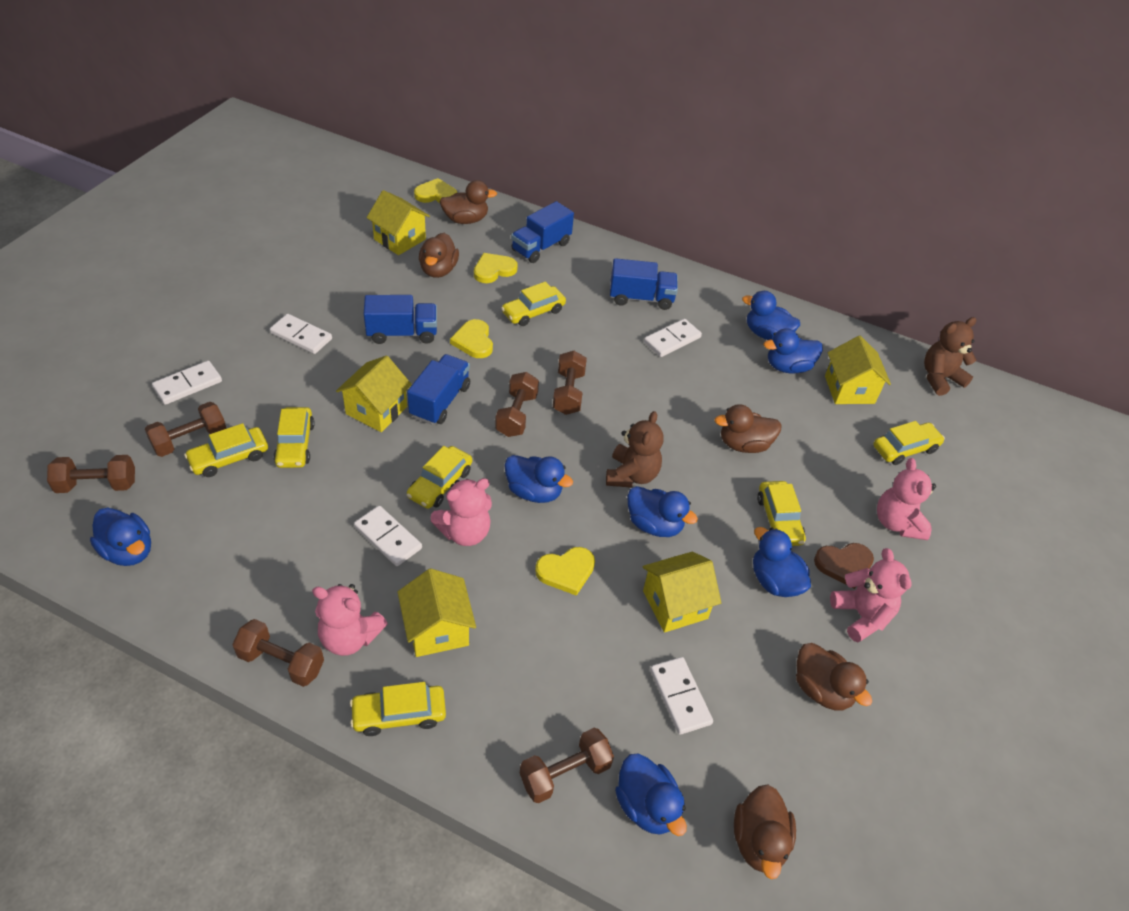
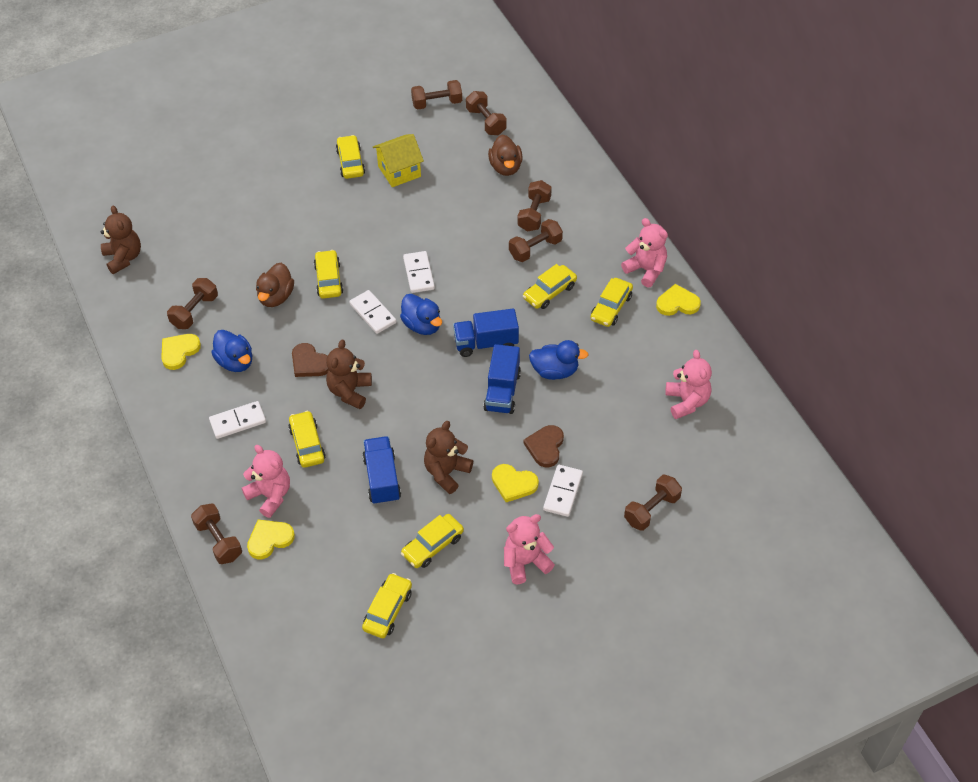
blue duck: [90,508,151,566] [504,455,573,503] [615,754,687,836] [627,486,698,537] [742,291,800,340] [753,527,811,597] [764,328,823,373] = 7 -> [211,330,252,372] [400,294,442,335] [529,340,589,380] = 3
blue truck: [364,295,437,344] [407,354,470,425] [511,201,574,263] [610,258,678,310] = 4 -> [362,436,401,505] [453,309,519,357] [483,344,521,414] = 3
brown duck: [419,233,459,278] [439,180,497,224] [714,404,782,453] [734,784,796,879] [796,643,872,710] = 5 -> [256,263,294,307] [488,134,523,176] = 2
brown dumbbell: [47,455,135,493] [145,402,226,457] [232,619,324,687] [495,372,539,437] [520,728,614,803] [553,351,587,415] = 6 -> [167,278,218,329] [191,504,242,564] [411,80,462,110] [466,91,507,135] [509,219,563,262] [518,180,552,232] [624,475,682,531] = 7
brown heart: [814,543,874,589] = 1 -> [292,343,329,377] [523,425,564,467] = 2
brown teddy bear: [606,411,664,488] [924,317,976,396] = 2 -> [101,206,141,274] [326,340,372,409] [424,421,473,494] = 3
white domino: [152,361,222,405] [270,314,332,354] [354,506,422,566] [644,319,702,357] [650,657,713,735] = 5 -> [209,401,266,439] [349,290,396,334] [403,251,435,293] [543,465,583,517] = 4
yellow house: [336,355,412,432] [367,190,430,255] [398,568,476,657] [642,552,721,633] [825,336,891,404] = 5 -> [373,134,424,187] = 1

